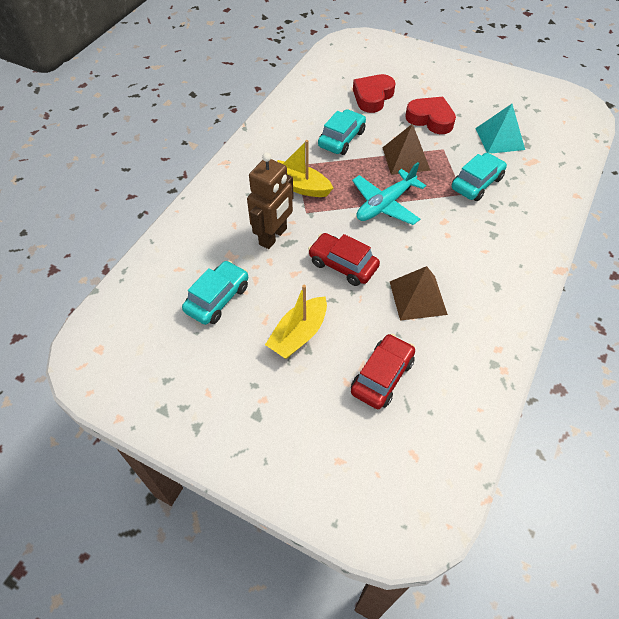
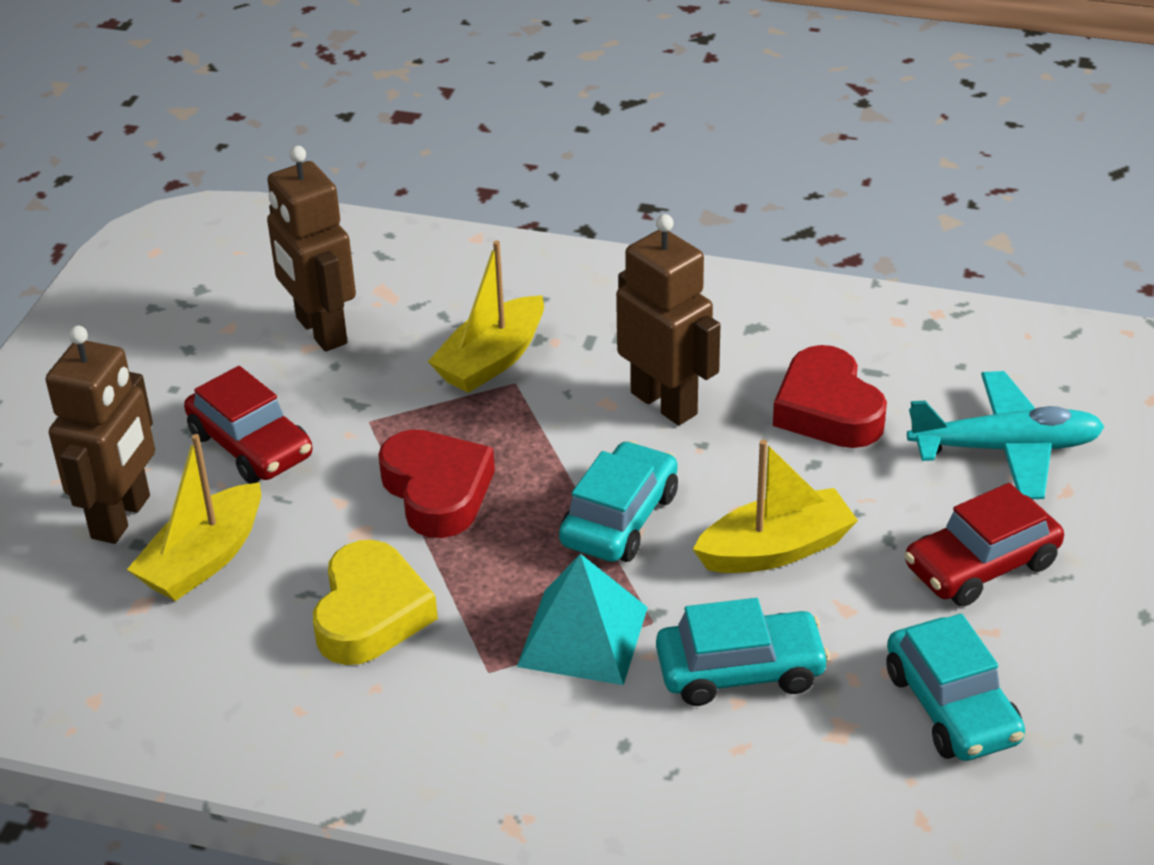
brown pyramid: [382,124,431,175] [390,266,448,321] = 2 -> none = 0
brown robot: [247,153,294,249] = 1 -> [46,326,155,544] [267,146,356,352] [616,214,720,425] = 3
yellow boat: [265,285,327,359] [277,140,333,197] = 2 -> [127,434,261,601] [428,241,544,393] [693,439,858,573] = 3
yellow heart: none = 0 -> [313,540,438,665] = 1

